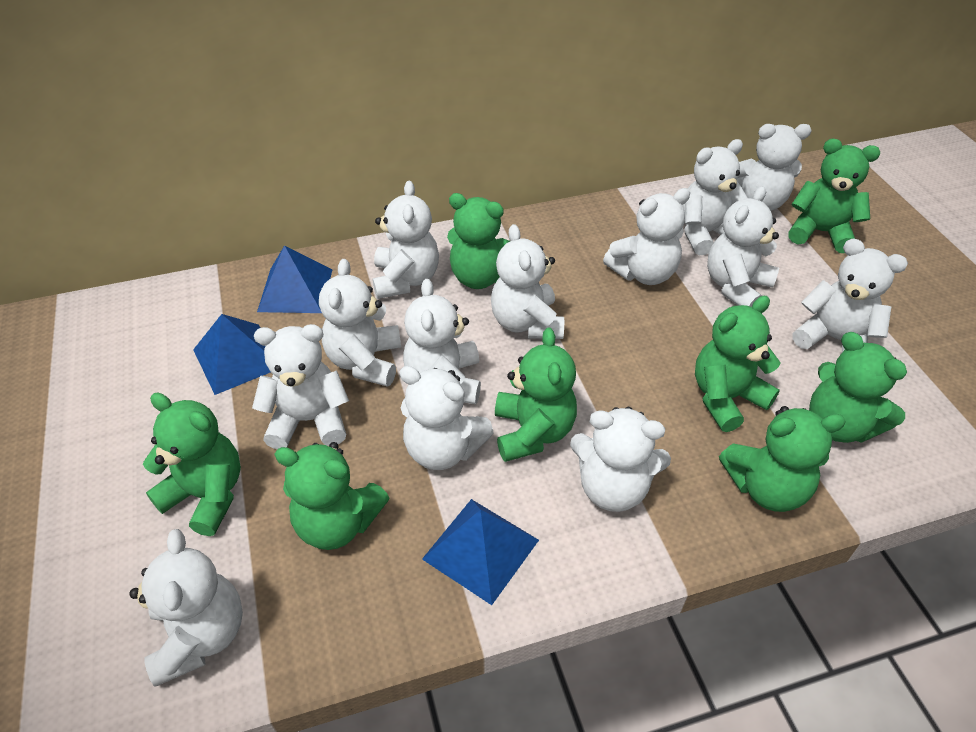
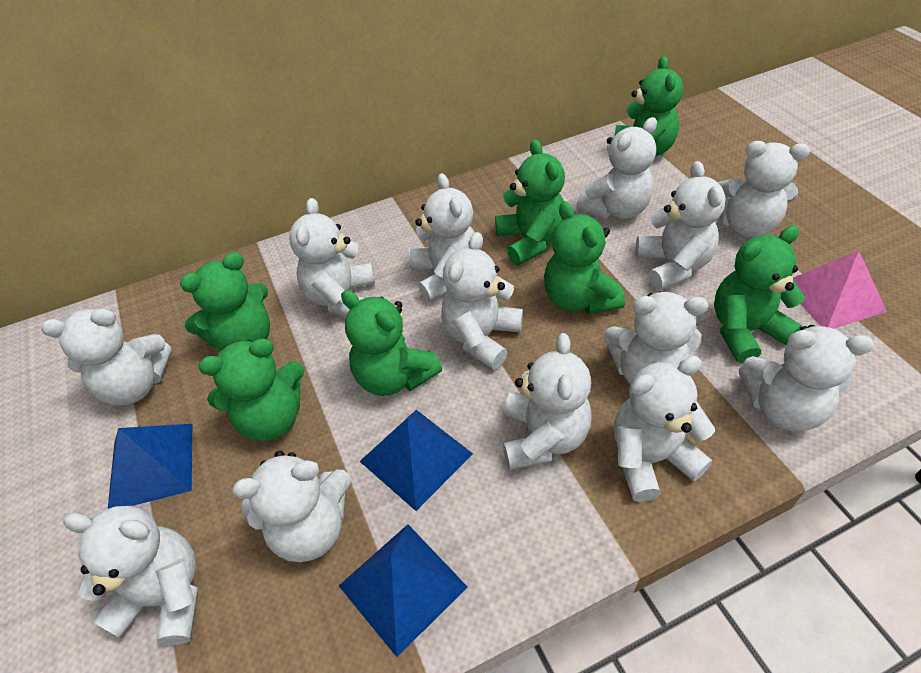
green teddy bear: [143,392,241,536] [275,442,389,550] [447,193,510,289] [495,327,577,462] [695,296,781,432] [719,406,846,512] [788,139,880,253] [809,332,907,443] = 8 -> [180,252,270,352] [199,338,304,441] [341,290,442,396] [495,139,565,265] [544,201,625,314] [614,56,683,156] [714,225,805,364] = 7
pink pyramid: none = 0 -> [793,250,887,329] = 1

